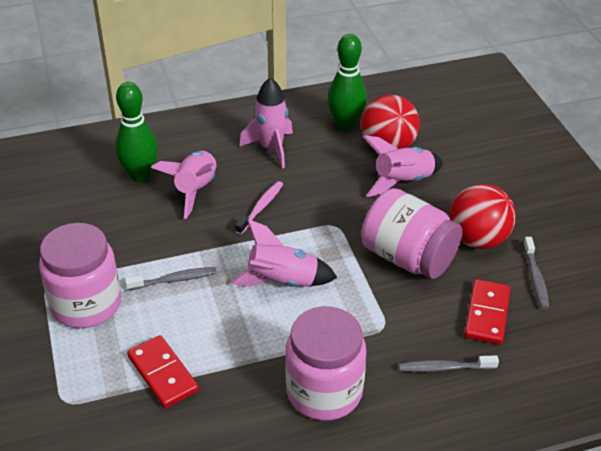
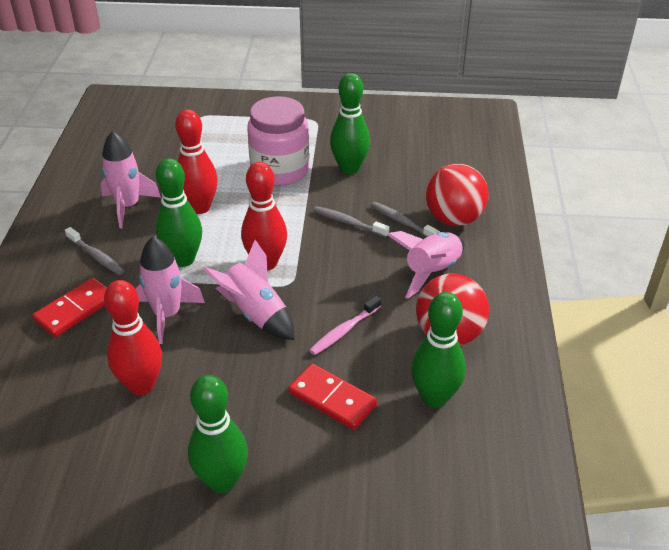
green bowling pin: [115,82,158,182] [327,34,367,131] = 2 -> [156,158,202,267] [188,375,248,493] [330,73,370,175] [411,292,466,408] = 4
pink jar: [39,223,121,328] [285,306,367,420] [361,188,463,279] = 3 -> [247,96,310,186] = 1
red bowling pin: none = 0 -> [104,280,162,395] [175,109,218,214] [241,162,287,271] = 3

